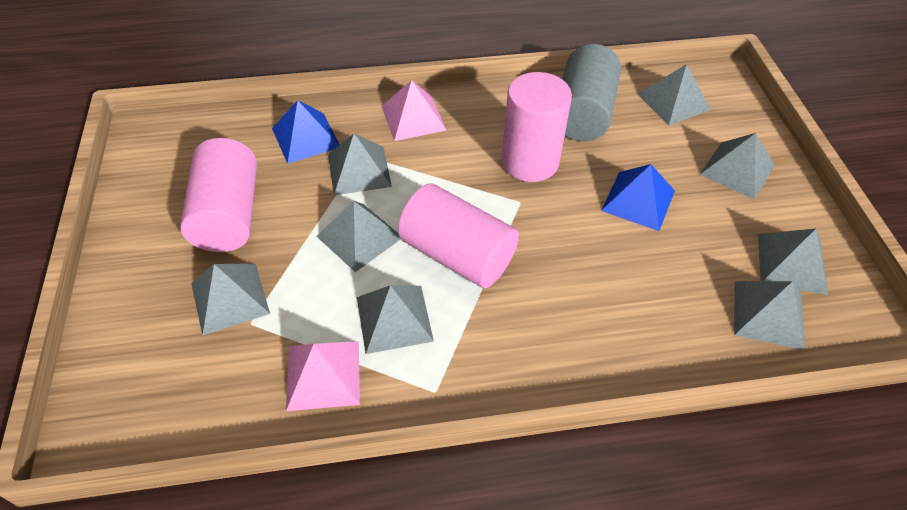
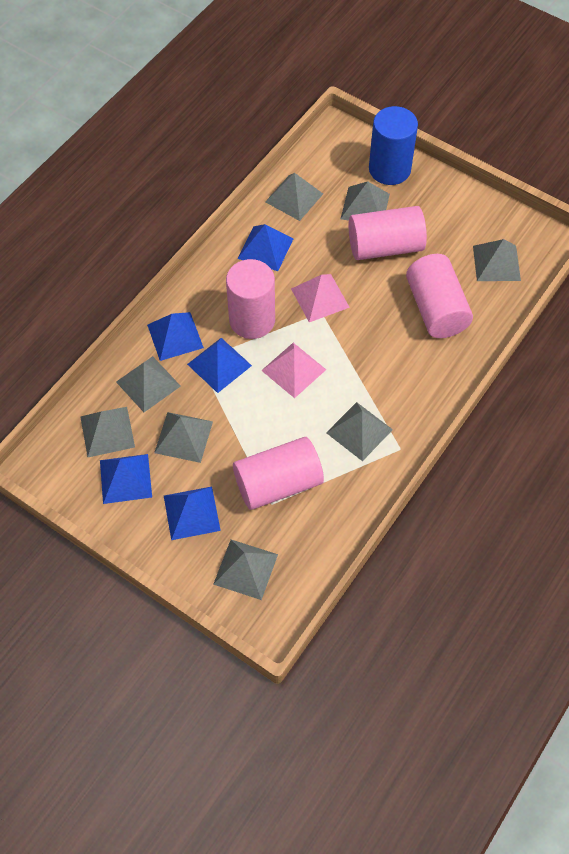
blue cylinder: none = 0 -> [369,106,418,185] = 1
blue pyramid: [272,100,340,164] [601,164,675,231] = 2 -> [100,454,152,504] [147,312,204,361] [164,487,221,540] [187,338,252,393] [238,224,293,271] = 5
grey cylinder: [562,44,621,141] = 1 -> none = 0
pink cylinder: [180,138,257,252] [398,184,519,288] [502,72,572,182] = 3 -> [226,259,275,339] [233,437,324,510] [349,206,427,260] [406,254,473,338] = 4

